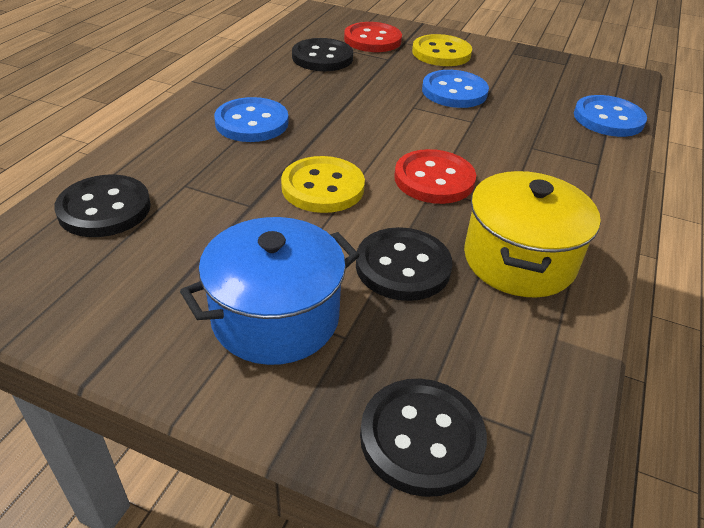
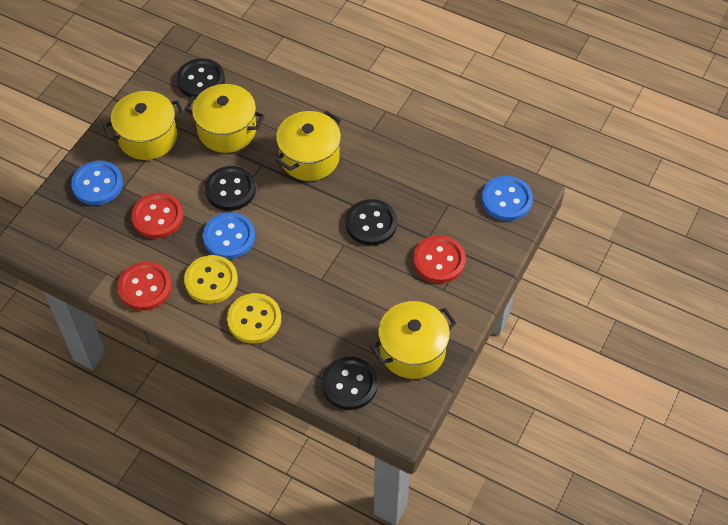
blue pot: [180,217,360,365] = 1 -> none = 0
red button: [344,22,402,52] [394,149,476,204] = 2 -> [117,262,172,311] [131,193,183,239] [413,235,466,283] = 3
yellow pot: [464,171,601,298] = 1 -> [103,91,184,160] [184,84,265,153] [276,111,341,181] [371,301,456,379] = 4

